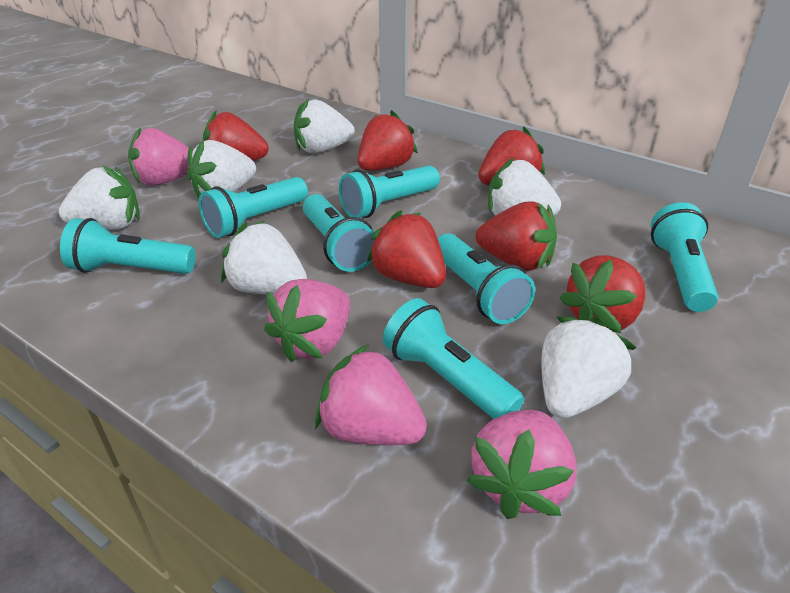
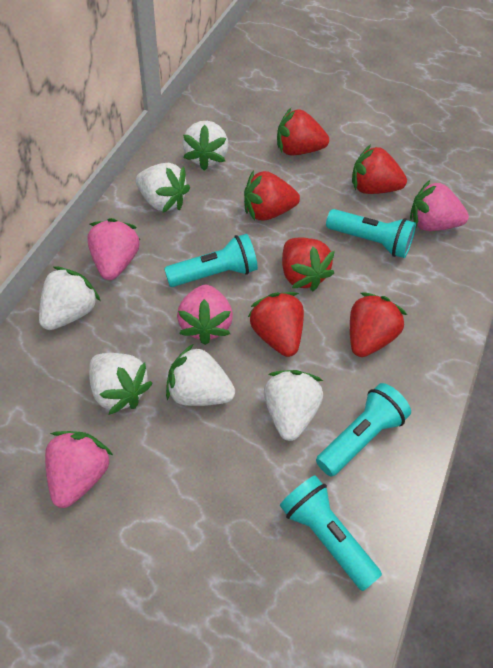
turquoise flashlight: [60,218,196,274] [199,177,308,238] [303,194,374,272] [339,166,440,218] [383,298,524,419] [437,233,535,324] [651,202,718,312] = 7 -> [164,234,258,287] [280,475,382,591] [316,383,411,477] [326,209,416,258] = 4

